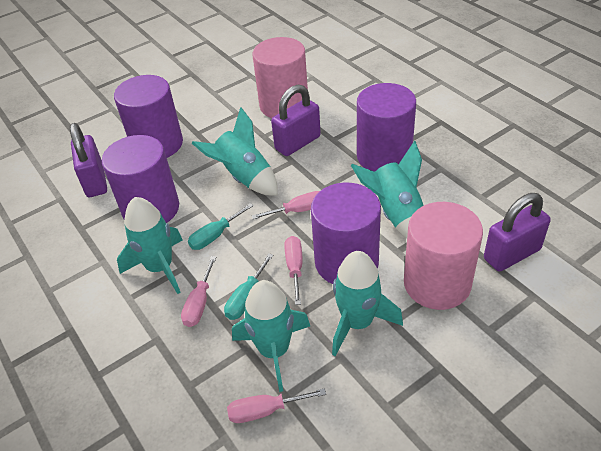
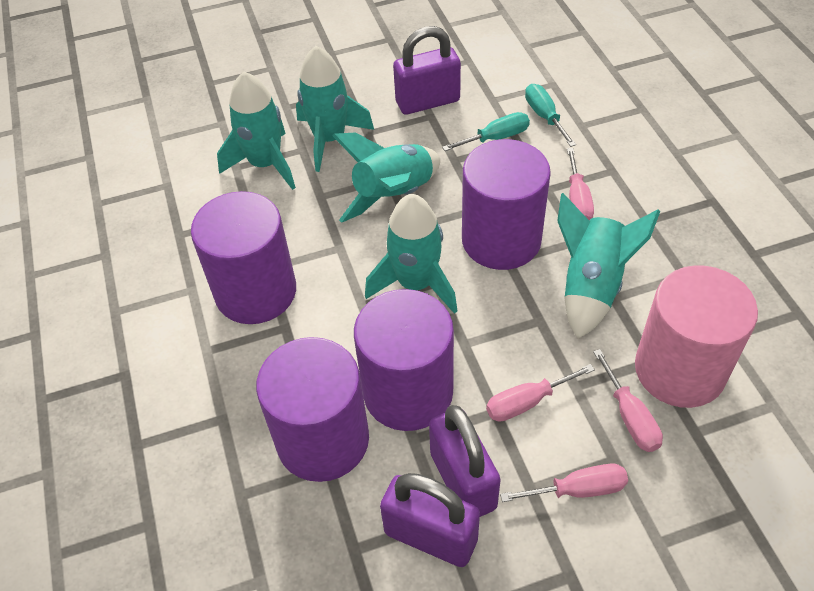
pink cylinder: [252,37,308,118] [404,202,483,310] = 2 -> [635,265,758,408] = 1

